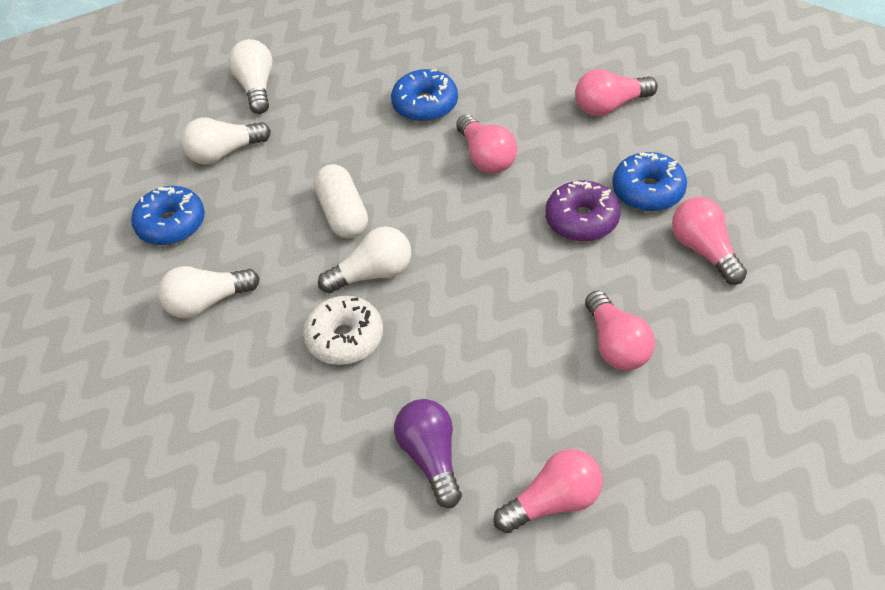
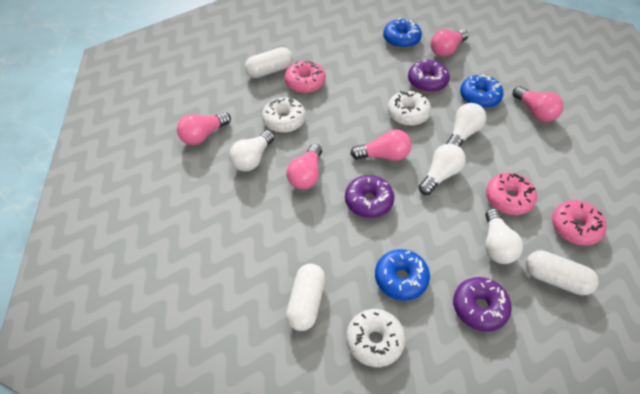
pink donut: none = 0 -> [285,60,326,93] [486,173,537,215] [552,200,607,246] = 3
purple donut: [546,181,621,242] = 1 -> [345,175,394,218] [408,60,450,92] [453,277,512,332] = 3
purple light bulb: [394,399,462,508] = 1 -> none = 0
white capsule: [314,164,368,238] = 1 -> [244,47,293,78] [286,264,325,331] [526,251,599,295] = 3
white donut: [303,296,383,365] = 1 -> [262,97,306,133] [346,309,406,367] [388,91,431,126] = 3

